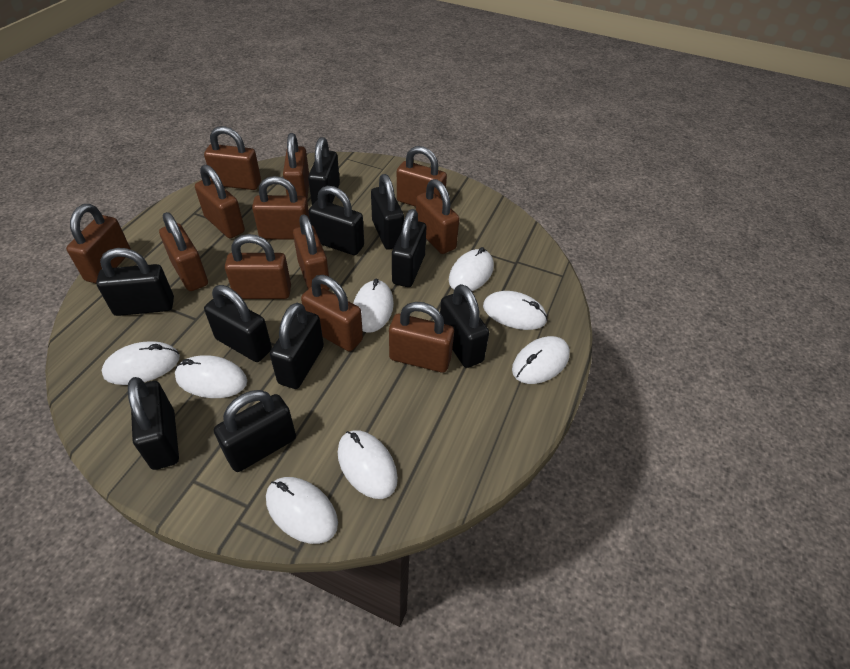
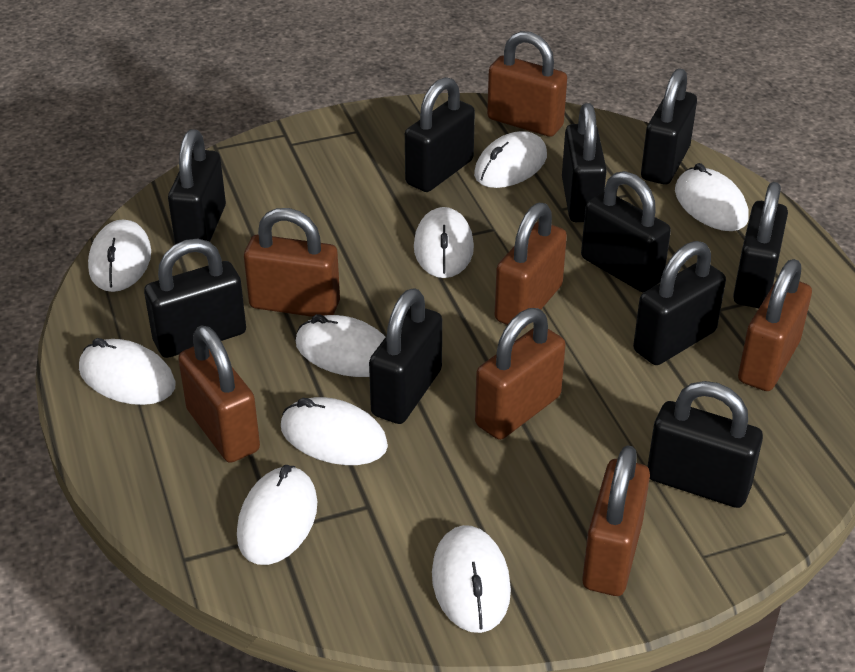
brown padlock: [66,204,131,284] [159,212,208,291] [195,165,245,239] [204,126,261,190] [225,234,291,299] [252,176,310,240] [283,133,309,199] [293,214,330,290] [301,275,363,351] [389,302,454,373] [397,146,447,207] [416,179,459,254] = 12 -> [178,325,260,463] [244,208,340,317] [475,308,566,440] [487,31,567,137] [495,203,567,328] [582,445,650,596] [738,259,812,391] = 7
white mouse: [102,341,180,385] [175,355,247,398] [266,477,338,544] [338,430,398,499] [353,279,394,333] [449,247,494,291] [483,291,548,330] [512,336,570,384] = 8 -> [79,338,176,405] [88,219,151,292] [237,465,317,565] [281,397,388,465] [296,314,385,377] [414,207,474,278] [432,525,511,633] [474,131,547,188] [675,163,749,231] = 9

